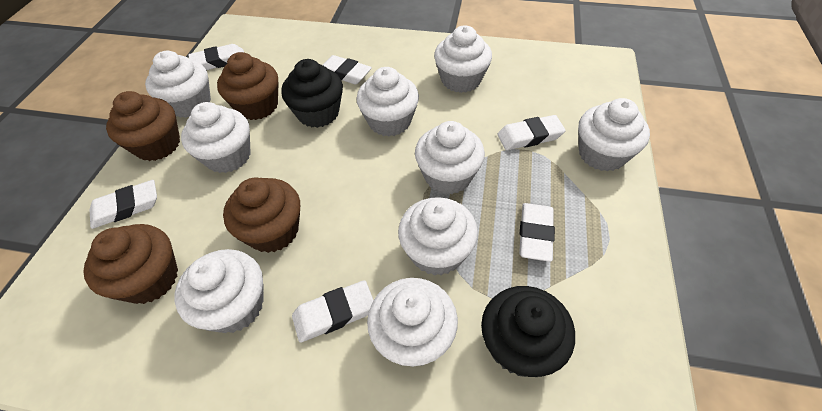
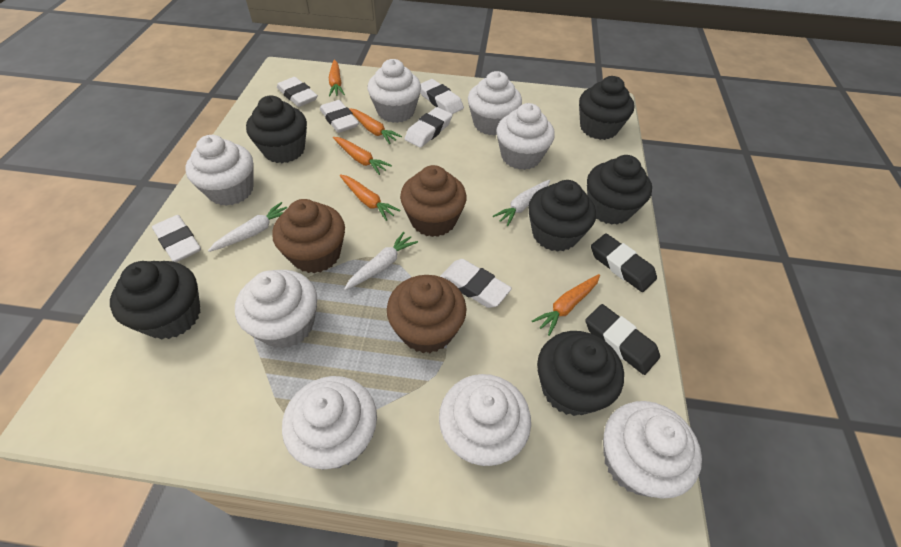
black cupcake: [281,59,343,128] [481,286,575,377] = 2 -> [110,261,200,339] [246,95,307,163] [528,180,596,252] [537,331,624,416] [579,76,635,140] [587,155,652,225] = 6
black eraser: none = 0 -> [585,304,660,375] [591,234,657,292] = 2
brown cupcake: [83,224,178,304] [106,91,180,161] [217,52,279,120] [223,178,301,253] = 4 -> [272,199,345,273] [387,275,467,353] [400,165,467,237] = 3
orange carrot: none = 0 -> [329,60,345,97] [333,137,392,175] [340,174,401,221] [349,108,402,144] [532,274,600,336] = 5
white carrot: none = 0 -> [208,202,287,252] [344,232,418,290] [493,180,550,226] = 3
white cupcake: [145,51,211,118] [175,249,263,333] [181,102,251,173] [356,67,419,137] [367,278,458,367] [398,197,478,276] [415,121,485,194] [434,25,492,93] [578,98,650,172] = 9 -> [186,135,253,206] [235,270,317,349] [282,376,377,470] [368,59,421,123] [439,374,531,466] [468,71,522,136] [496,103,555,170] [603,401,702,499] = 8

